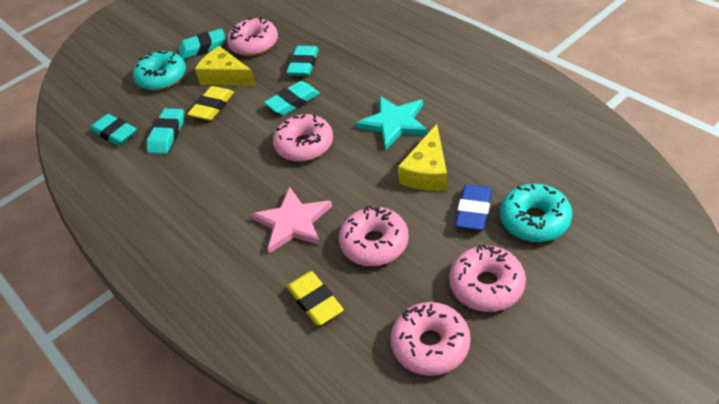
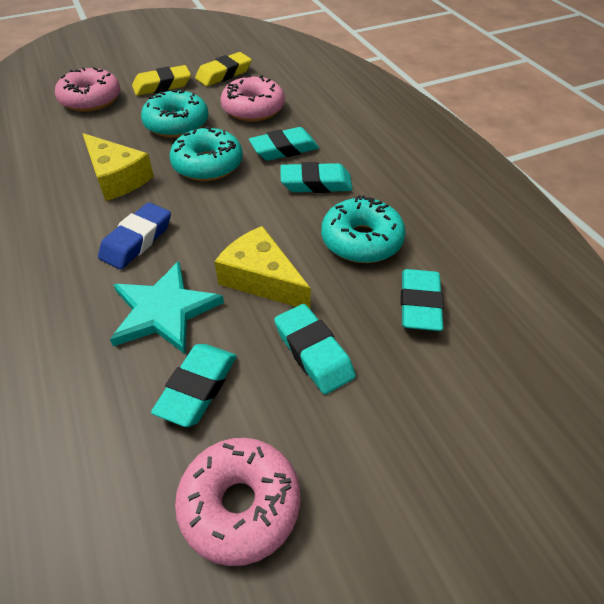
pink donut: [227,17,278,56] [273,114,333,162] [339,206,409,266] [390,302,470,376] [449,245,526,312] = 5 -> [55,67,121,112] [175,438,300,566] [221,75,285,122] = 3
pink star: [251,187,332,254] = 1 -> none = 0
turquoise donut: [133,51,186,91] [500,184,572,242] = 2 -> [141,90,209,138] [169,126,243,181] [321,195,406,263] = 3

